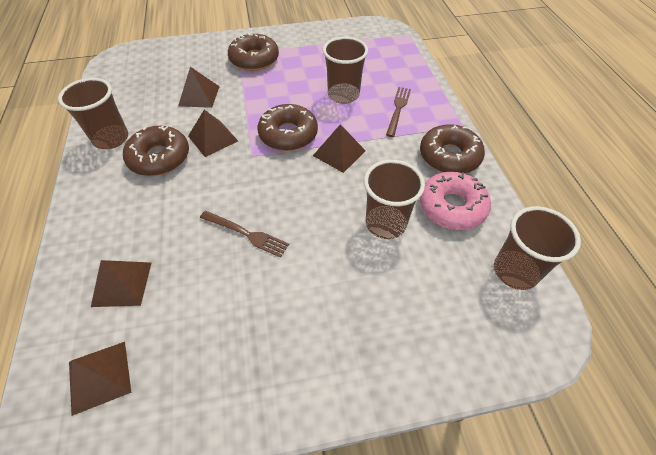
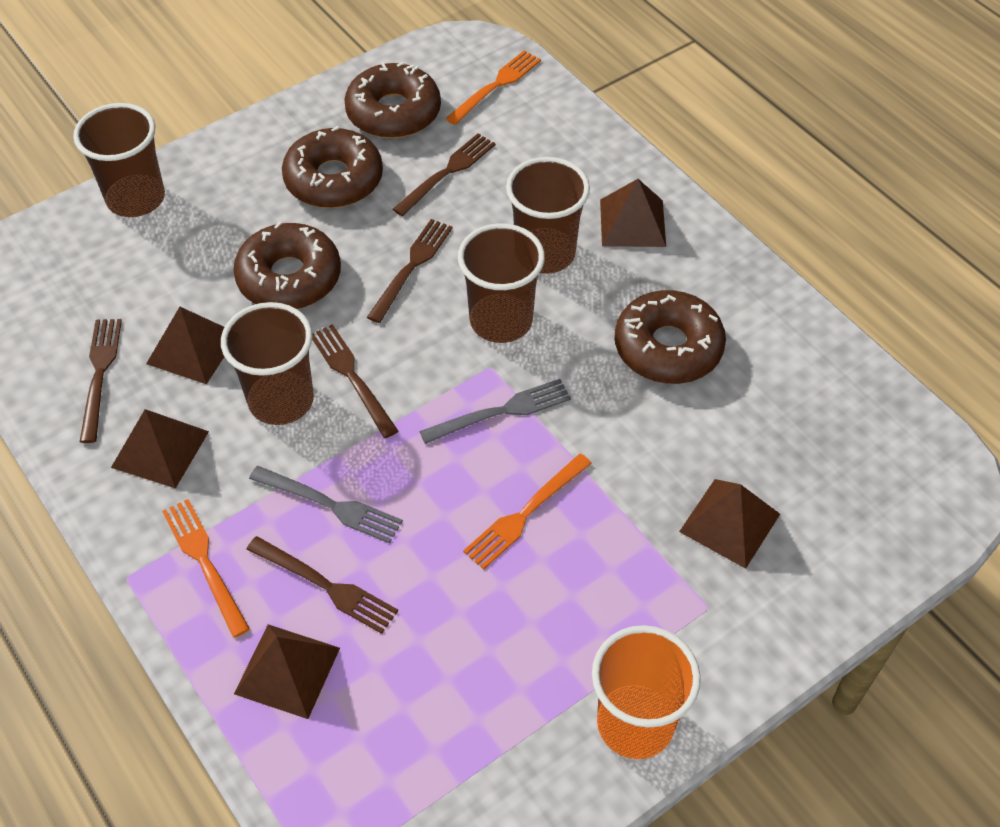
brown fork: [200,211,289,258] [386,87,411,137] = 2 -> [80,319,122,443] [247,536,398,634] [312,324,398,438] [367,219,453,323] [392,133,496,216] = 5
grey fork: none = 0 -> [249,466,403,544] [419,379,571,444] = 2
orange cup: none = 0 -> [592,625,701,759] = 1
orange fork: none = 0 -> [162,499,250,638] [445,50,541,125] [463,454,592,570] = 3
pink donut: [420,172,491,230] = 1 -> none = 0

